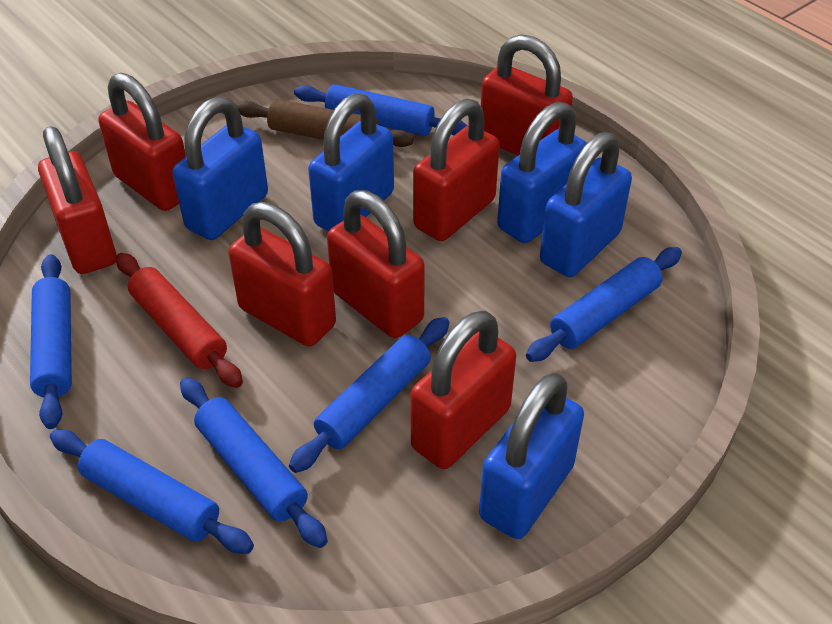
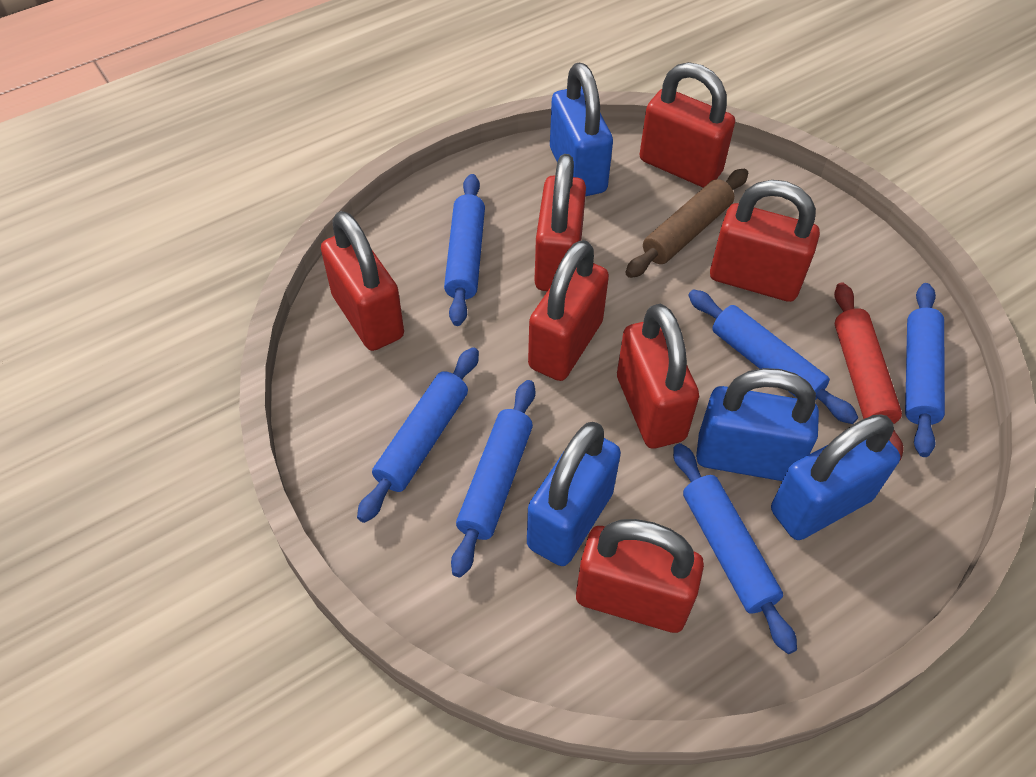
blue padlock: [172,96,268,240] [308,93,394,231] [479,372,584,539] [497,102,587,243] [540,132,632,277] = 5 -> [527,422,621,566] [550,63,613,197] [696,368,819,481] [771,414,900,540] = 4

